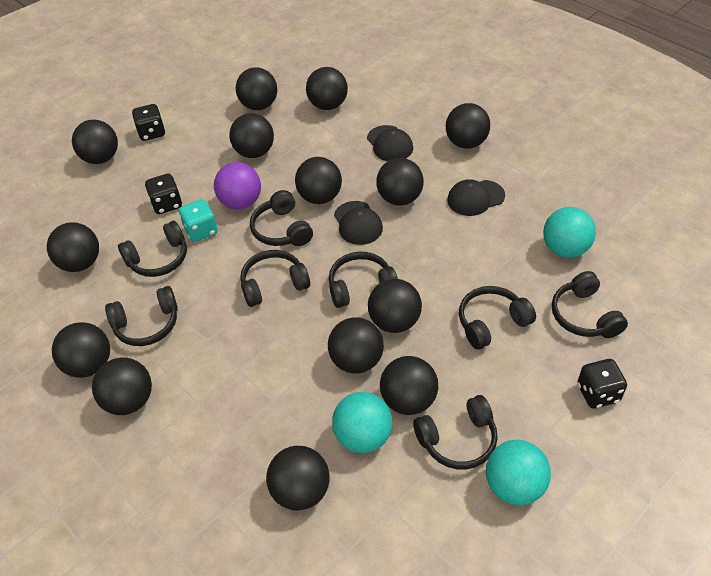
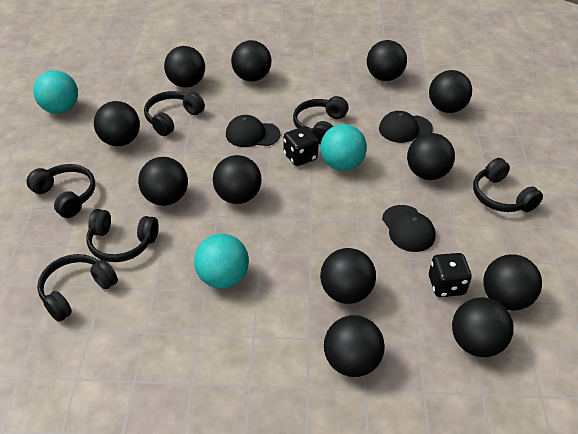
black ball: [47,222,99,272] [52,322,110,378] [72,120,118,164] [92,358,152,415] [229,113,274,158] [235,67,277,110] [266,446,330,511] [295,157,342,204] [306,67,348,110] [328,317,384,374] [368,279,422,333] [376,158,424,206] [380,356,438,415] [446,103,490,149] = 14 -> [94,101,140,146] [138,157,188,206] [164,46,205,88] [213,155,262,204] [231,40,272,82] [320,248,376,304] [324,315,385,377] [367,40,407,81] [407,133,455,180] [429,70,472,113] [452,297,514,357] [483,254,542,311] = 12
black dice: [132,104,165,141] [145,173,182,214] [577,359,627,408] = 3 -> [283,126,319,166] [429,253,472,297] = 2
black headphones: [105,286,178,346] [118,221,187,277] [240,250,310,307] [250,190,313,246] [329,252,398,308] [413,395,498,469] [459,286,536,350] [552,271,628,338] = 8 -> [26,164,95,218] [37,254,118,322] [87,209,159,262] [144,91,205,136] [293,96,349,144] [473,158,543,212] = 6
purple ball: [214,162,261,210] = 1 -> none = 0
turquoise dice: [179,199,218,242] = 1 -> none = 0

